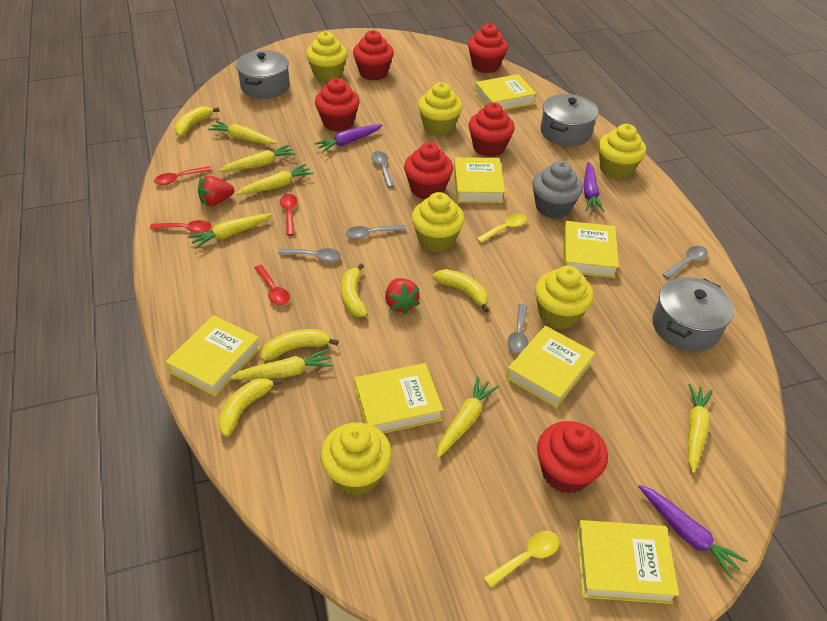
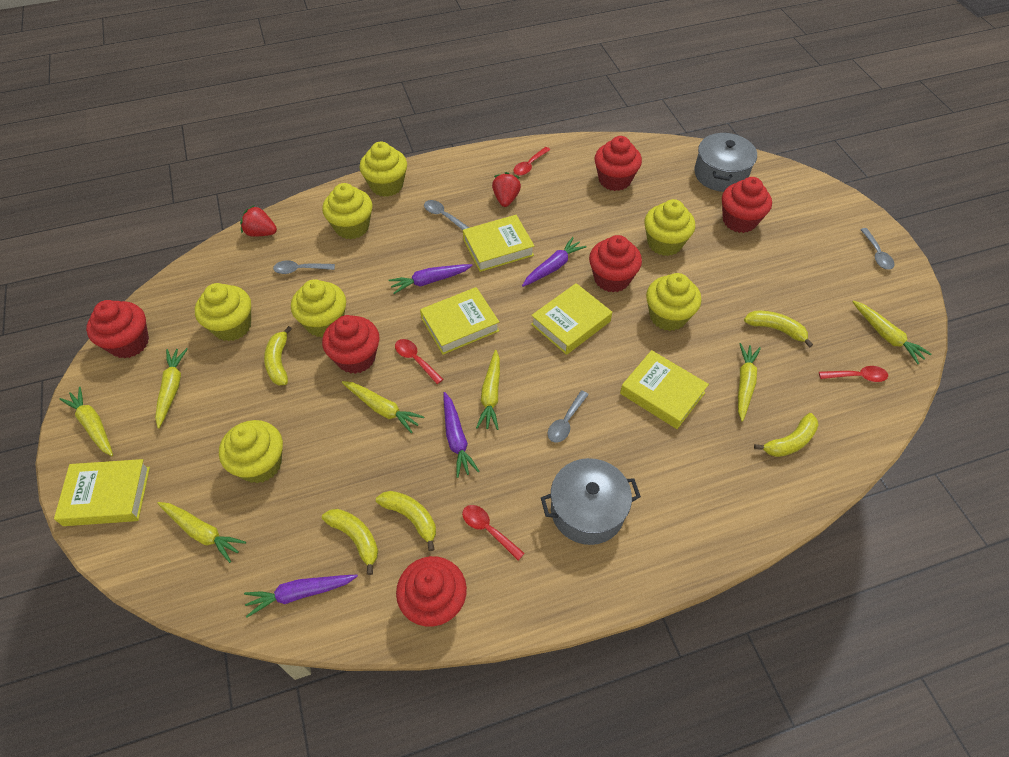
grey cupcake: [532,161,583,219] = 1 -> none = 0
grey pot: [236,50,290,99] [540,94,599,146] [652,277,734,351] = 3 -> [541,458,641,545] [694,132,757,192] = 2
grey spoon: [278,248,341,262] [346,225,407,239] [371,151,394,188] [507,304,528,353] [662,246,708,279] = 5 -> [273,260,335,274] [424,200,469,230] [548,390,589,443] [860,228,894,270] = 4
purple carrot: [314,124,383,152] [583,162,605,212] [638,485,747,579] = 3 -> [244,575,358,618] [389,264,473,294] [443,392,479,478] [522,237,587,287] = 4
yellow book: [166,315,261,397] [354,363,443,433] [454,157,505,203] [474,74,537,110] [506,326,595,408] [563,221,619,278] [576,520,679,604] = 7 -> [54,459,150,526] [420,287,500,355] [463,215,535,272] [531,283,612,355] [620,350,709,429] = 5
yellow cupcake: [306,31,347,82] [320,423,392,496] [411,192,465,252] [418,82,463,136] [535,266,594,329] [598,124,646,179] = 6 -> [195,283,251,341] [219,420,283,483] [291,279,346,338] [322,183,373,239] [360,142,407,197] [644,199,695,256] [646,273,701,331] = 7
yellow spoon: [476,214,527,243] [484,531,560,588] = 2 -> none = 0

